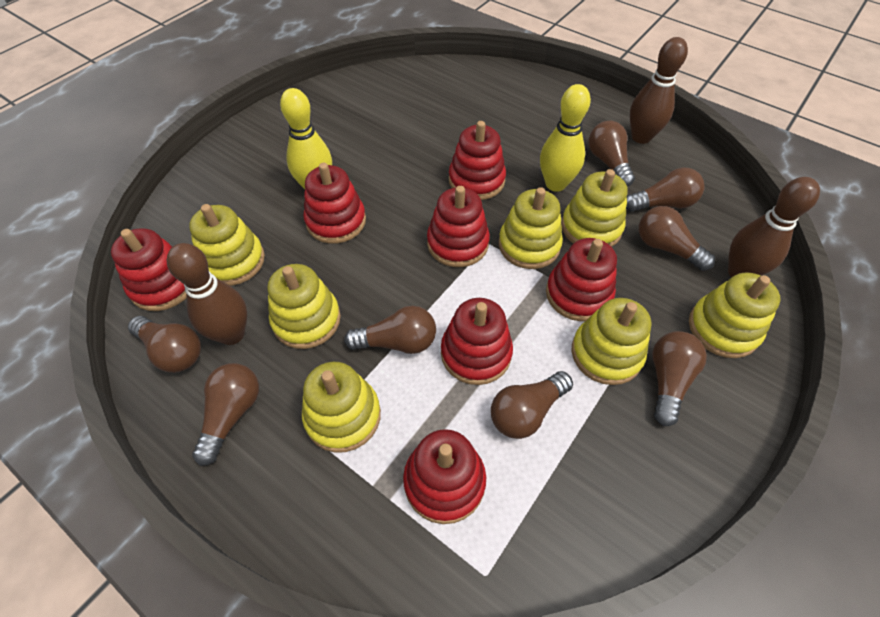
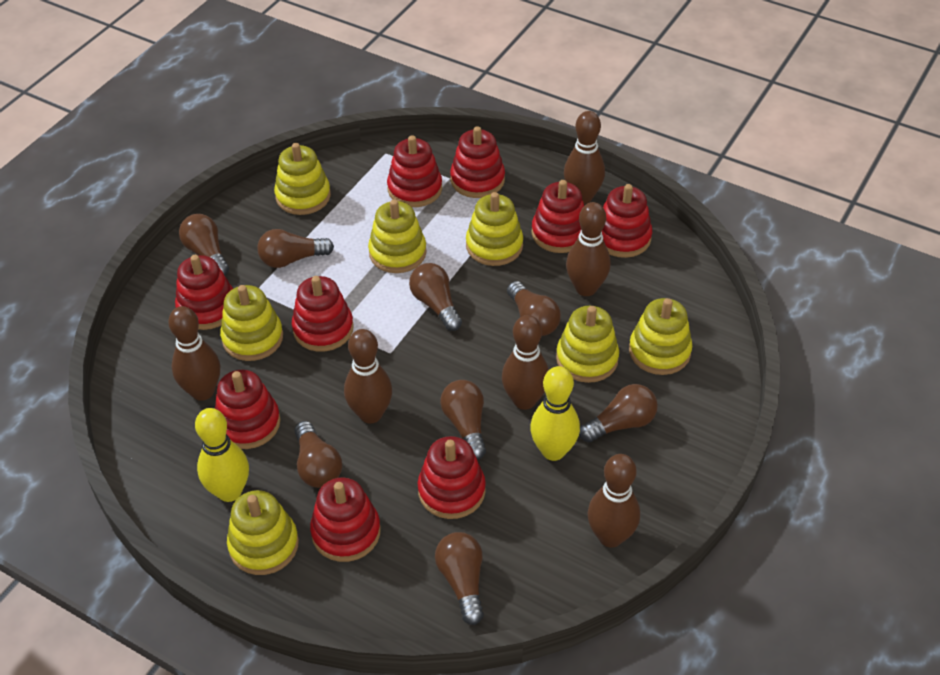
brown bowling pin: [167,243,247,345] [630,37,688,144] [728,177,820,277] = 3 -> [168,306,220,401] [344,329,392,423] [502,315,549,410] [564,111,605,204] [566,202,611,296] [588,454,640,548] = 6
red stacking toy: [111,228,187,311] [304,163,366,244] [403,429,486,524] [427,186,490,267] [441,298,513,385] [449,121,506,200] [546,238,617,321] = 7 -> [175,255,233,330] [215,370,280,449] [292,276,354,352] [310,477,381,562] [387,135,442,207] [418,436,486,519] [450,126,505,198] [531,180,584,253] [602,184,652,258] = 9

